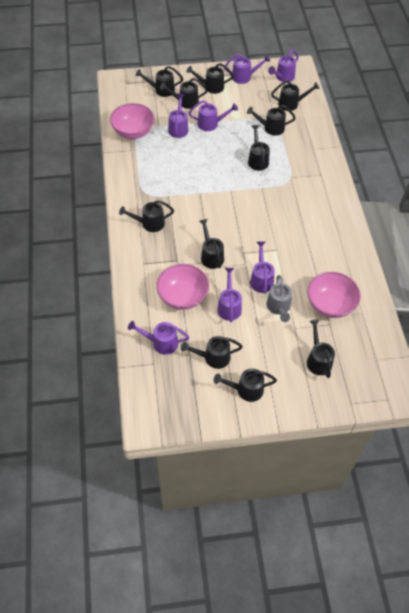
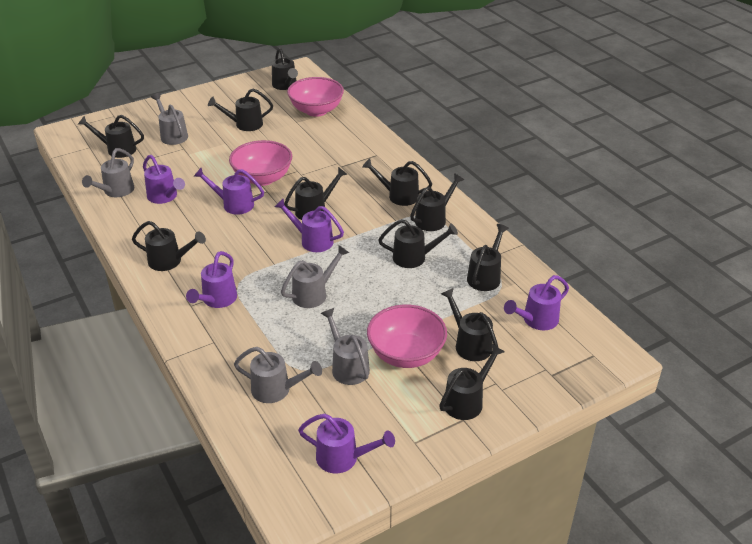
grey watering can: [266,275,292,322] = 1 -> [82,148,134,197] [151,93,188,145] [234,347,322,403] [281,245,349,308] [321,308,370,385] = 5
purple watering can: [128,321,189,355] [168,94,189,138] [189,100,238,131] [217,268,242,322] [224,54,270,84] [250,241,275,294] [268,50,299,82] = 7 -> [143,155,185,204] [186,251,237,308] [194,168,264,215] [275,198,344,252] [298,414,395,474] [504,275,569,330] = 6

